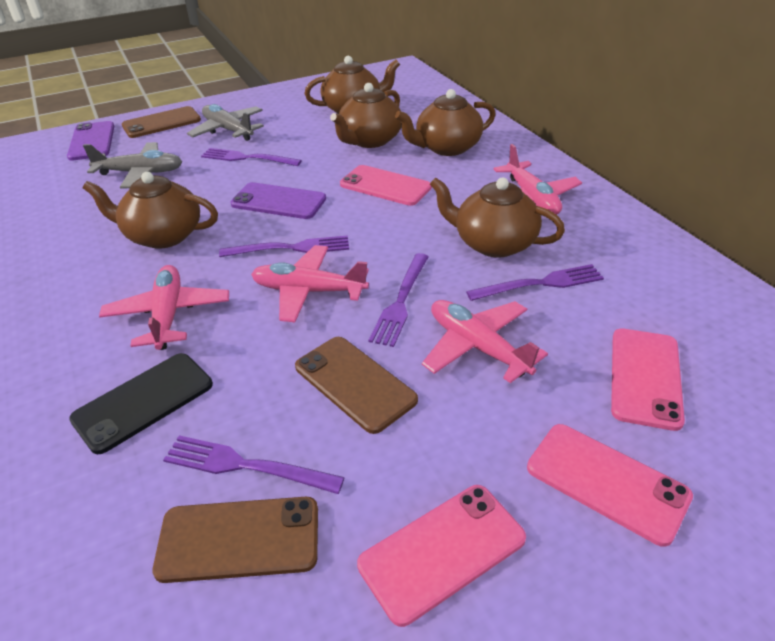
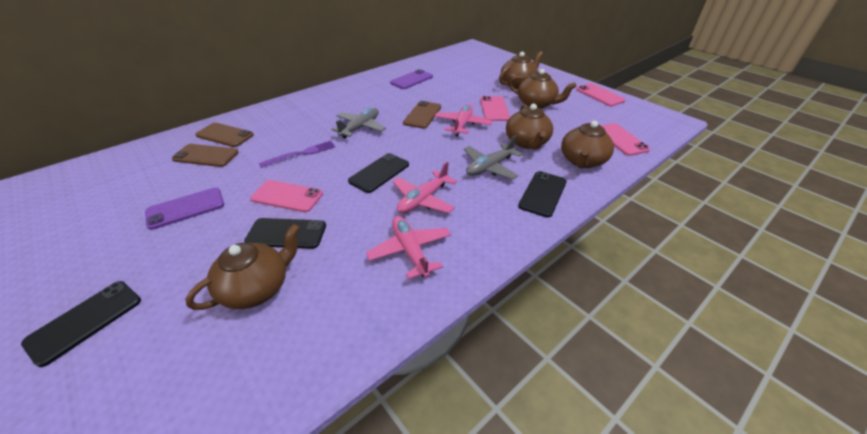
black phone: [69,353,213,454] = 1 -> [21,281,141,367] [244,218,326,249] [348,153,409,193] [518,171,567,218] = 4
pink plane: [99,265,229,350] [251,245,369,322] [422,300,548,383] [493,144,582,215] = 4 -> [366,216,451,279] [392,162,457,213] [434,104,492,137] = 3
purple fork: [163,435,345,494] [201,148,302,166] [219,235,349,257] [368,253,429,347] [466,264,604,301] = 5 -> [259,141,335,168] = 1

